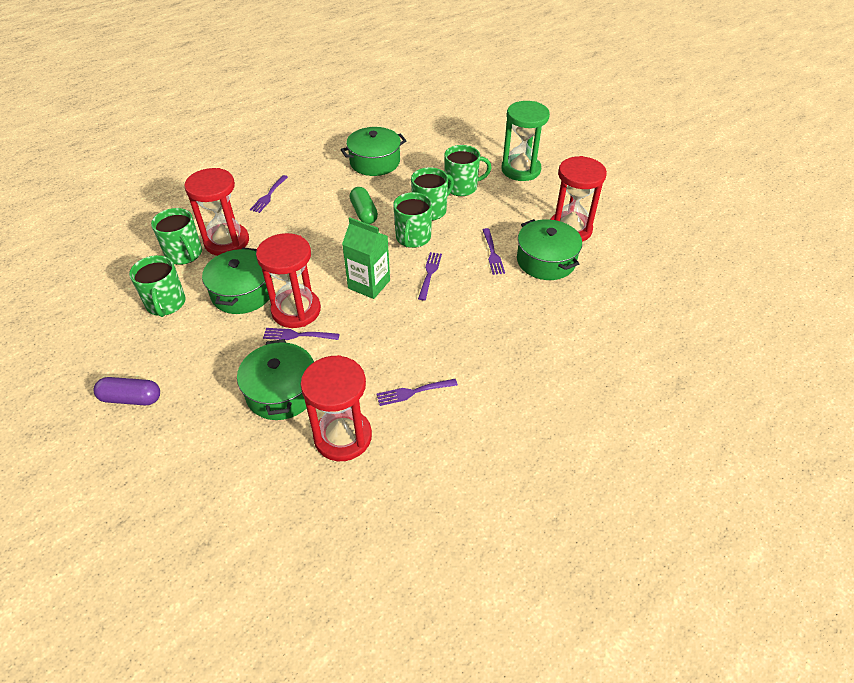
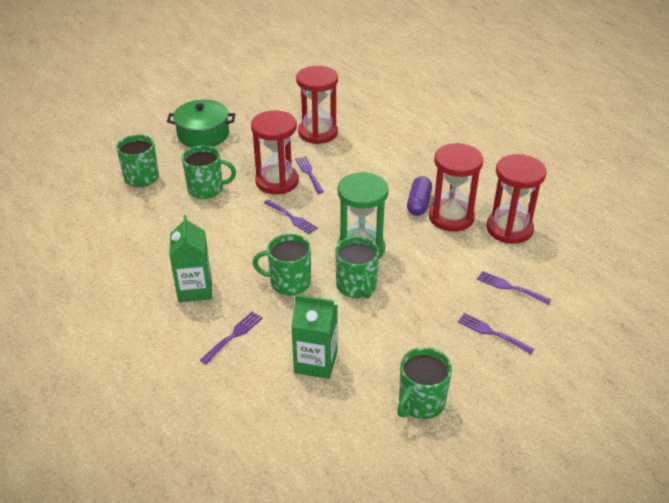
green capsule: [350,187,378,224] = 1 -> none = 0
green carton: [342,218,390,299] = 1 -> [169,215,212,302] [291,295,338,379] = 2
green pot: [202,248,274,314] [237,339,314,420] [341,127,406,176] [517,219,582,280] = 4 -> [167,100,235,147] = 1

